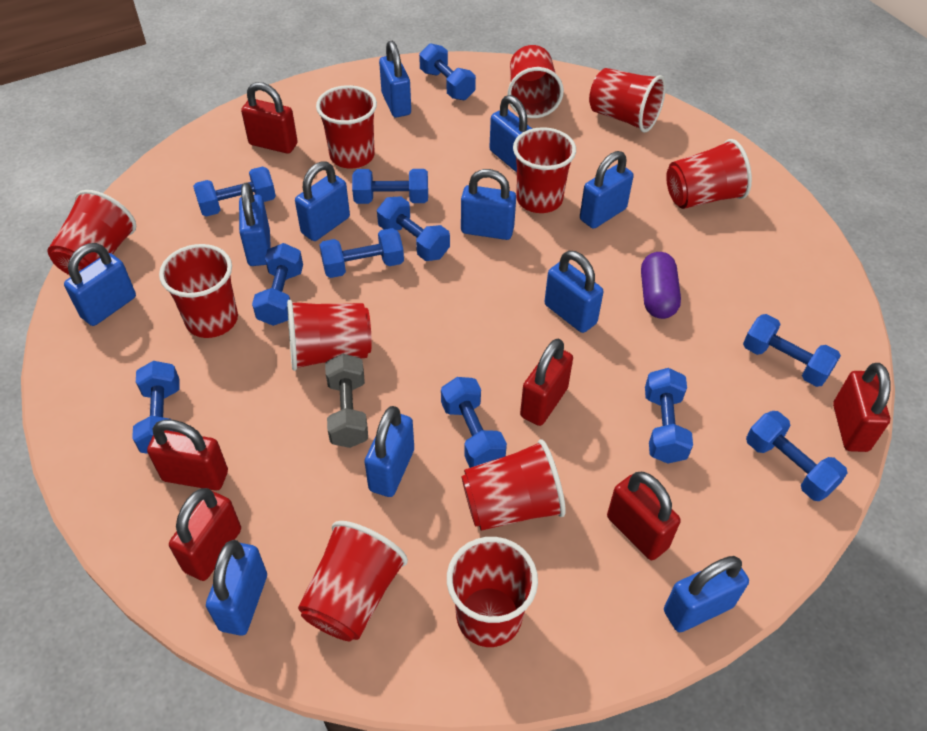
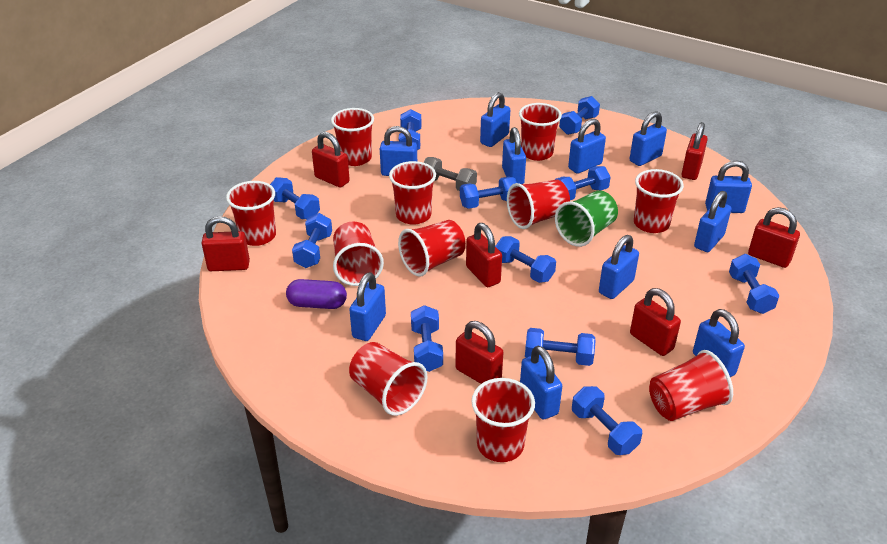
green cup: none = 0 -> [555,190,618,247] = 1
red padlock: [147,419,228,491] [169,488,241,581] [241,82,298,154] [520,339,573,426] [607,472,681,560] [833,363,890,452] = 6 -> [201,216,250,271] [312,132,350,188] [455,321,503,384] [466,223,502,287] [630,288,681,356] [682,122,708,180] [748,207,800,268] = 7

